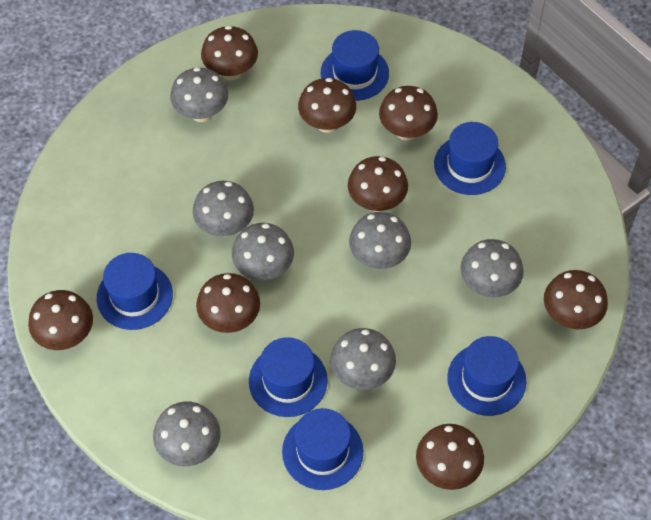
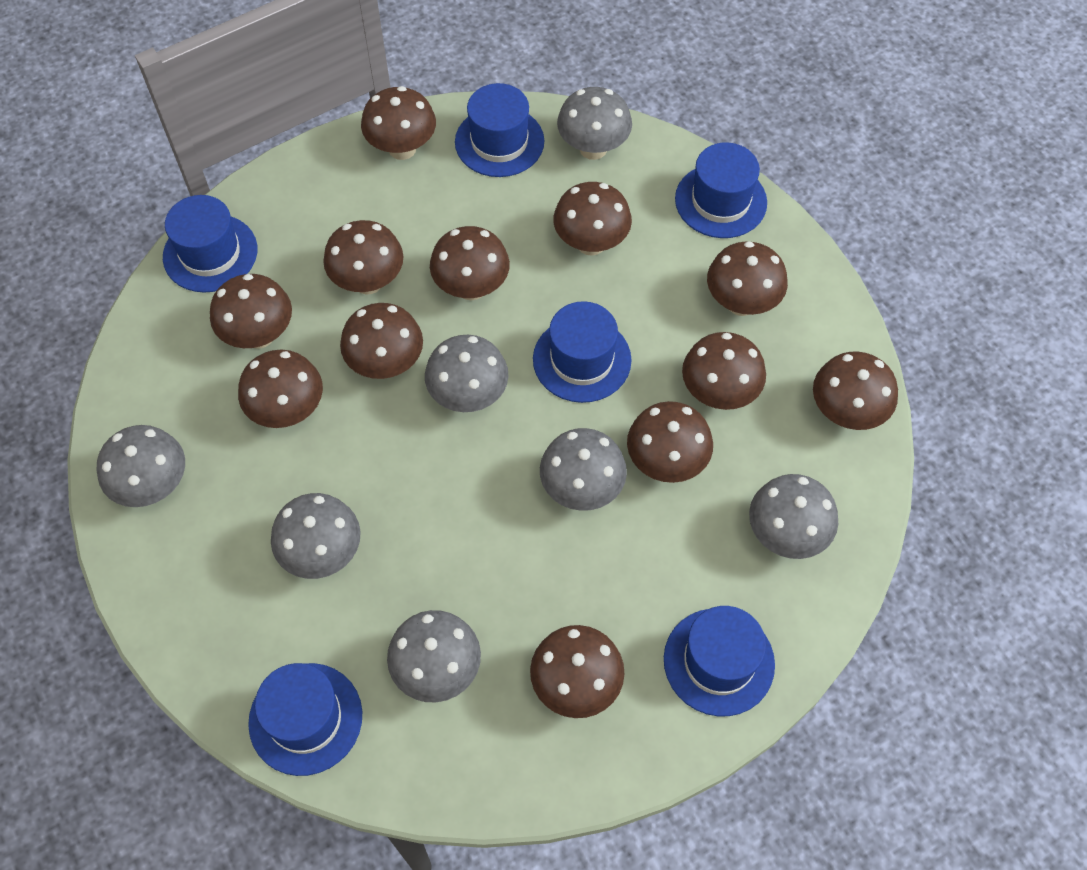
brown mushroom: [28,290,93,350] [196,273,260,333] [201,26,258,80] [298,78,356,133] [348,156,408,212] [379,86,438,141] [416,424,484,490] [544,270,608,329] = 8 -> [210,274,292,349] [238,350,323,428] [323,220,403,295] [340,303,423,379] [361,86,436,160] [430,226,510,300] [530,625,624,718] [553,182,632,256] [627,401,713,483] [682,332,766,410] [707,241,788,316] [813,351,898,430] = 12

